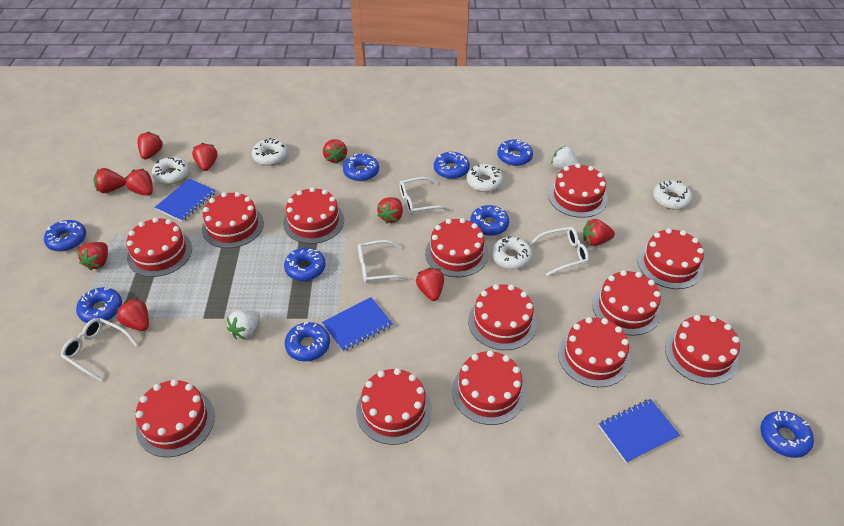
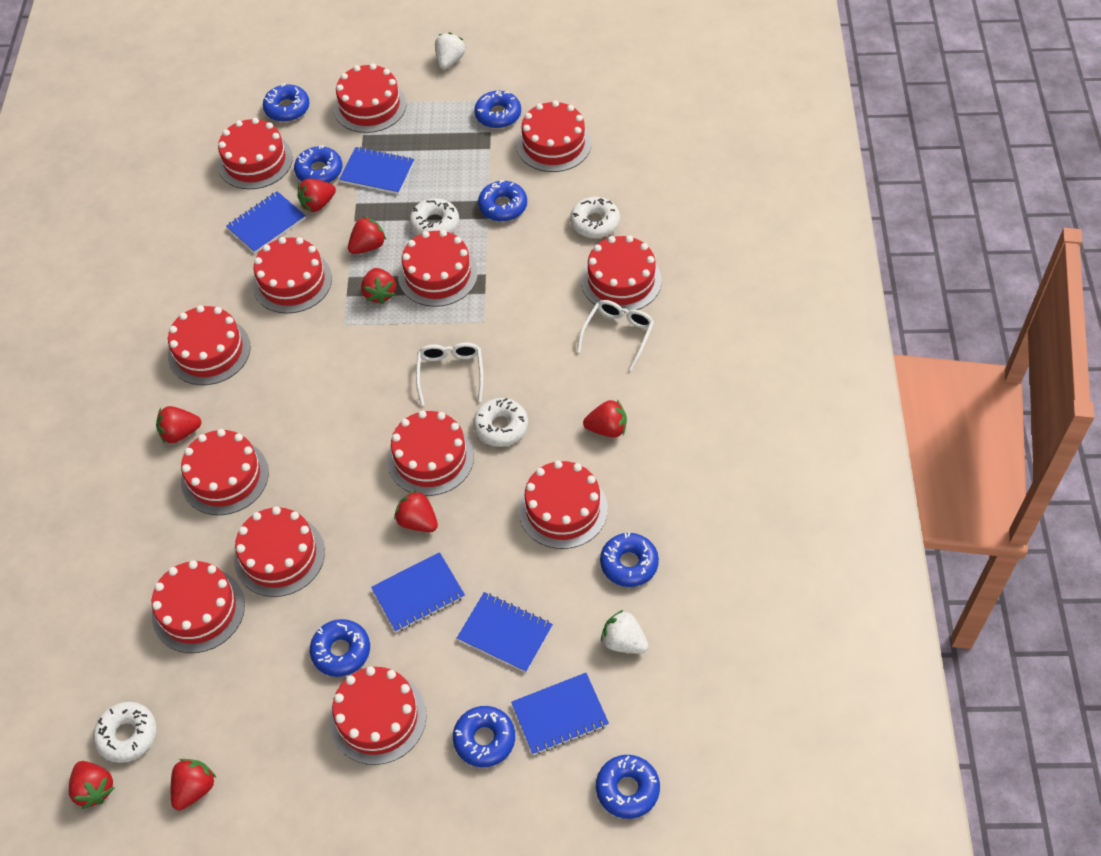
blue donut: [44,220,86,251] [76,287,122,323] [284,248,326,281] [285,322,330,361] [343,153,379,181] [434,152,470,179] [470,205,509,236] [497,139,533,166] [760,411,814,458] = 9 -> [263,83,310,122] [294,145,342,183] [310,619,370,677] [453,706,515,767] [474,91,521,128] [478,180,527,221] [596,755,660,819] [600,532,659,587] = 8
blue notebook: [155,179,216,222] [322,297,393,352] [599,399,680,463] = 3 -> [226,191,306,253] [339,147,414,194] [371,552,465,632] [457,592,553,672] [511,673,609,755] = 5
red strawberry: [77,242,108,271] [93,168,126,193] [116,298,149,331] [125,168,153,196] [137,132,163,160] [192,143,218,171] [323,139,347,164] [377,197,403,224] [416,268,444,301] [583,219,615,246] = 10 -> [69,761,114,809] [156,406,201,443] [171,759,216,810] [297,179,336,212] [348,216,386,254] [361,268,396,305] [394,490,438,532] [583,400,627,438] = 8
white donut: [152,157,189,184] [252,138,288,166] [467,164,503,192] [492,236,532,269] [653,180,692,209] = 5 -> [93,702,157,763] [409,198,459,235] [473,398,528,447] [570,197,620,238] = 4
white glasses: [61,318,138,381] [358,240,410,283] [399,177,450,215] [530,227,589,276] = 4 -> [416,342,484,406] [577,300,654,371] = 2

